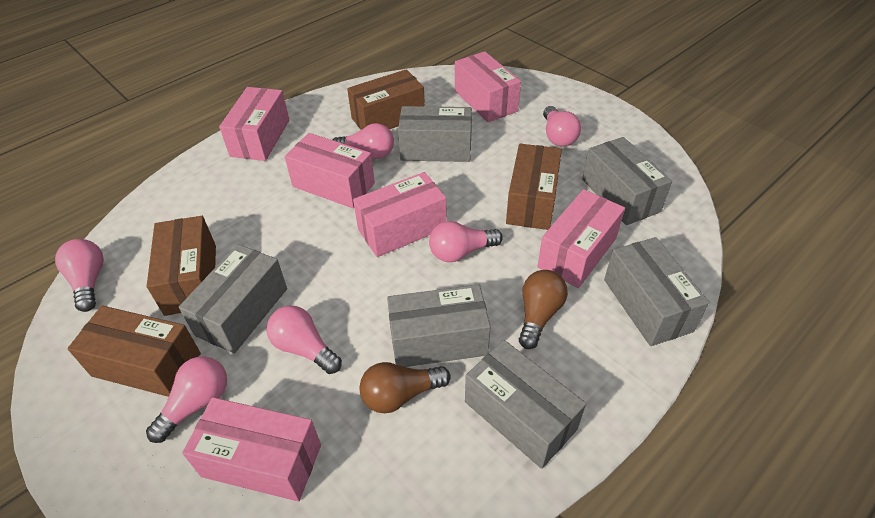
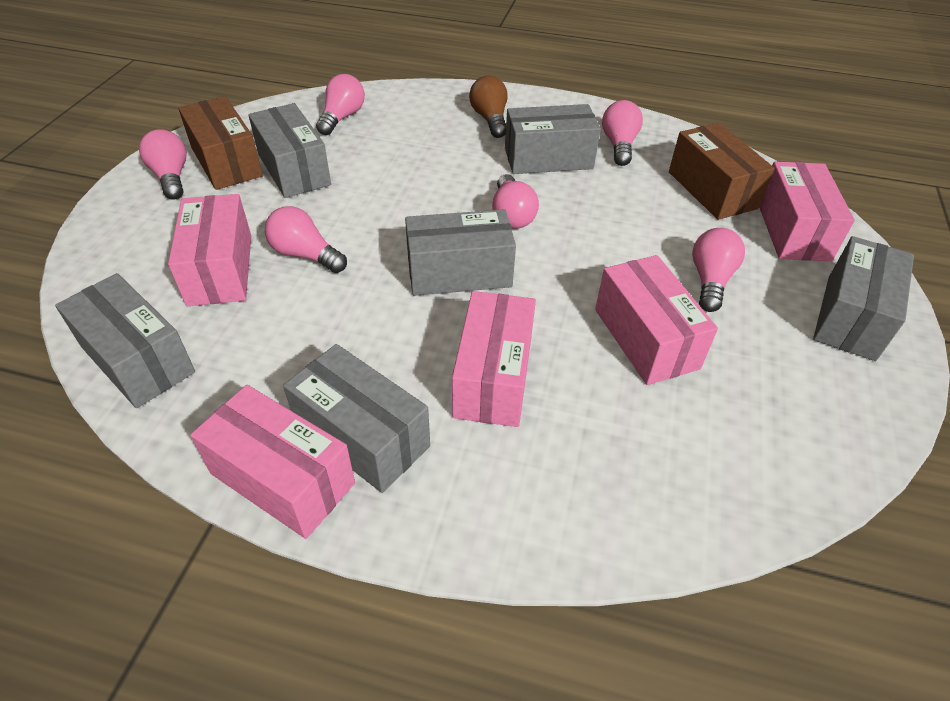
brown box: [67,306,201,397] [147,216,216,316] [347,69,425,130] [506,144,562,230] = 4 -> [178,96,263,190] [669,123,775,220] = 2
brown light bulb: [359,362,450,413] [519,270,568,349] = 2 -> [469,76,507,138] = 1
pink box: [182,397,321,502] [219,87,289,161] [285,133,375,208] [353,172,447,257] [455,51,521,122] [537,189,625,288] = 6 -> [168,194,251,306] [190,385,355,539] [452,291,536,427] [595,255,718,385] [759,162,855,261] = 5

